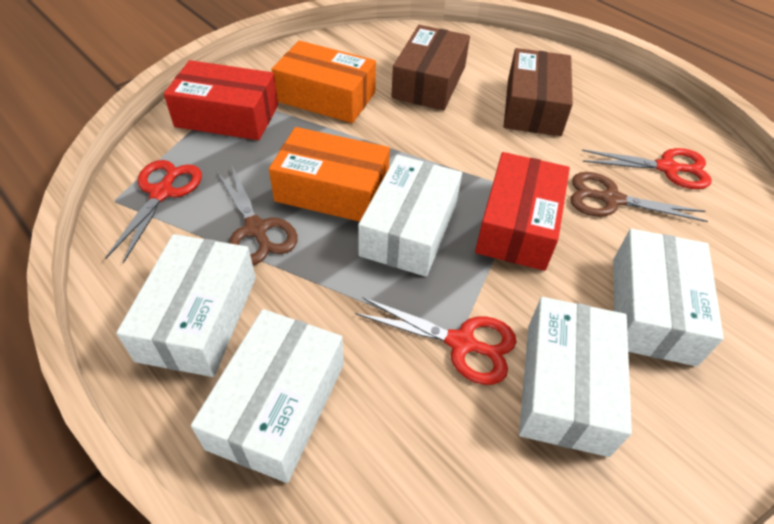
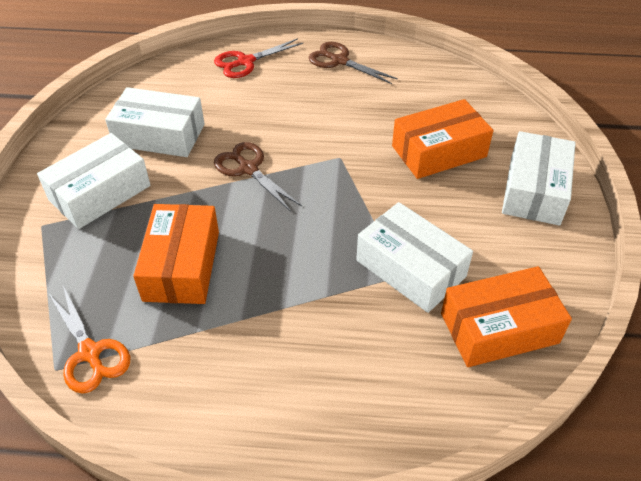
brown box: [391,25,470,110] [504,48,573,136] = 2 -> none = 0
orange box: [269,127,390,222] [271,41,376,123] = 2 -> [133,204,219,304] [392,99,493,179] [441,266,572,367] = 3
orange scissors: none = 0 -> [49,286,130,394] = 1
red box: [164,60,278,140] [475,152,570,271] = 2 -> none = 0
red scissors: [105,160,202,263] [355,297,516,385] [582,148,712,189] = 3 -> [214,38,303,78] = 1
white box: [116,234,256,377] [191,309,344,483] [358,155,462,277] [519,297,632,457] [613,229,724,366] = 5 -> [37,133,151,229] [105,87,204,157] [356,202,473,313] [502,131,576,226] = 4

